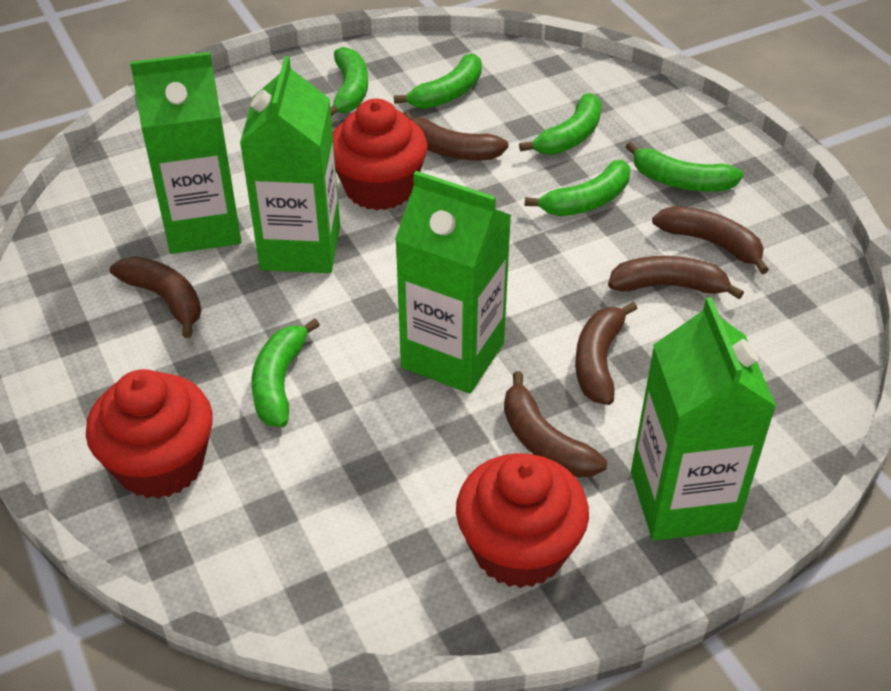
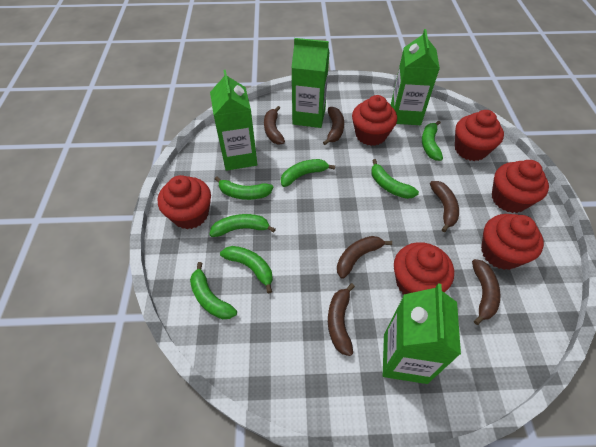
green banana: [252,318,320,427] [330,47,368,116] [394,53,482,109] [519,93,602,155] [525,160,630,216] [626,142,744,191] = 6 -> [190,262,237,319] [209,214,276,237] [215,177,273,200] [220,246,273,294] [281,159,335,187] [371,159,419,199] [422,121,443,161] = 7
red cupcake: [86,369,213,499] [333,99,428,210] [456,453,589,588] = 3 -> [158,175,211,229] [352,95,397,146] [394,242,454,295] [455,110,504,161] [481,214,544,270] [492,160,549,213] = 6

